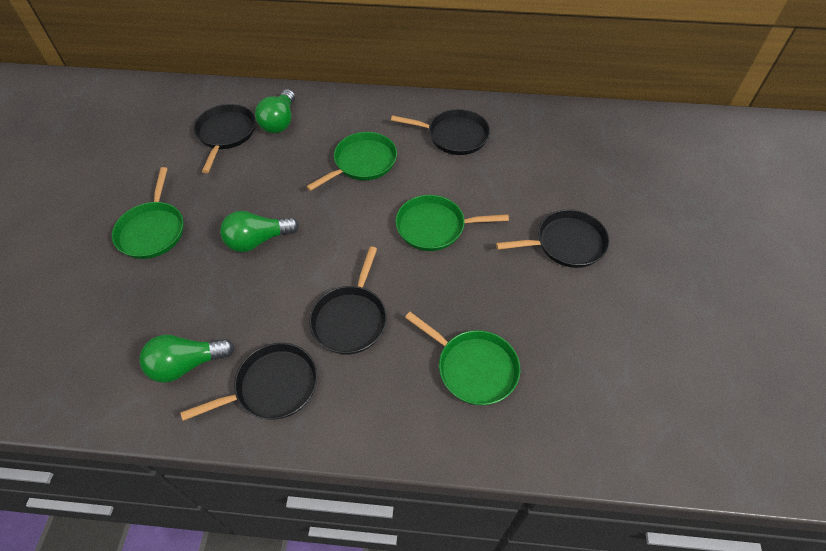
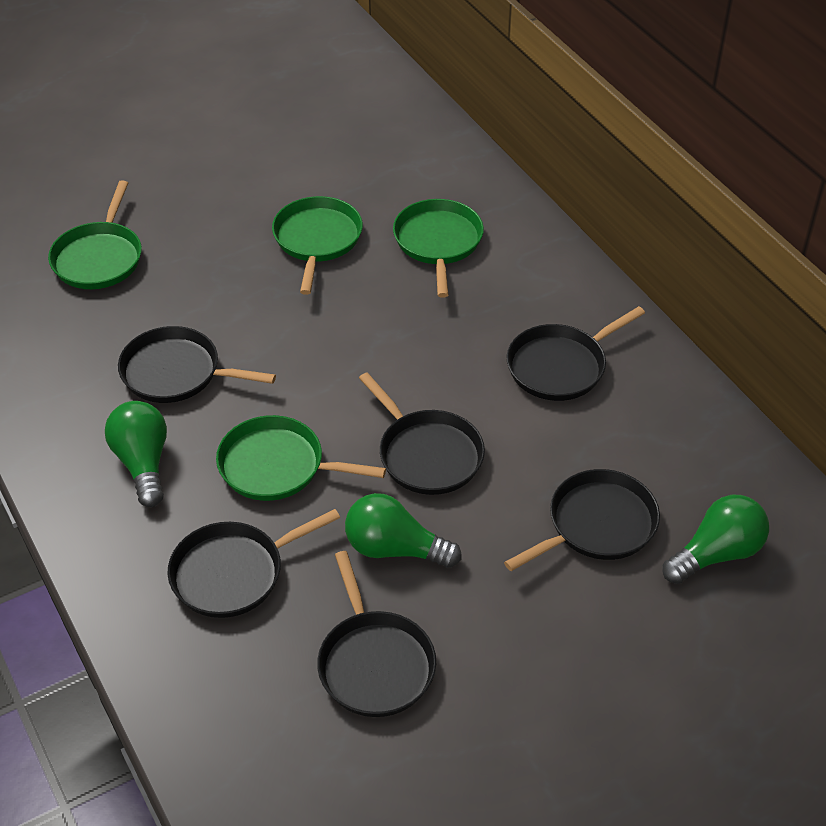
black pan: [180,343,317,421] [194,104,255,173] [309,247,387,354] [391,109,490,155] [496,209,610,268] = 5 -> [118,326,276,403] [168,509,340,618] [317,551,436,717] [359,373,485,495] [504,469,660,571] [507,306,645,401] = 6

